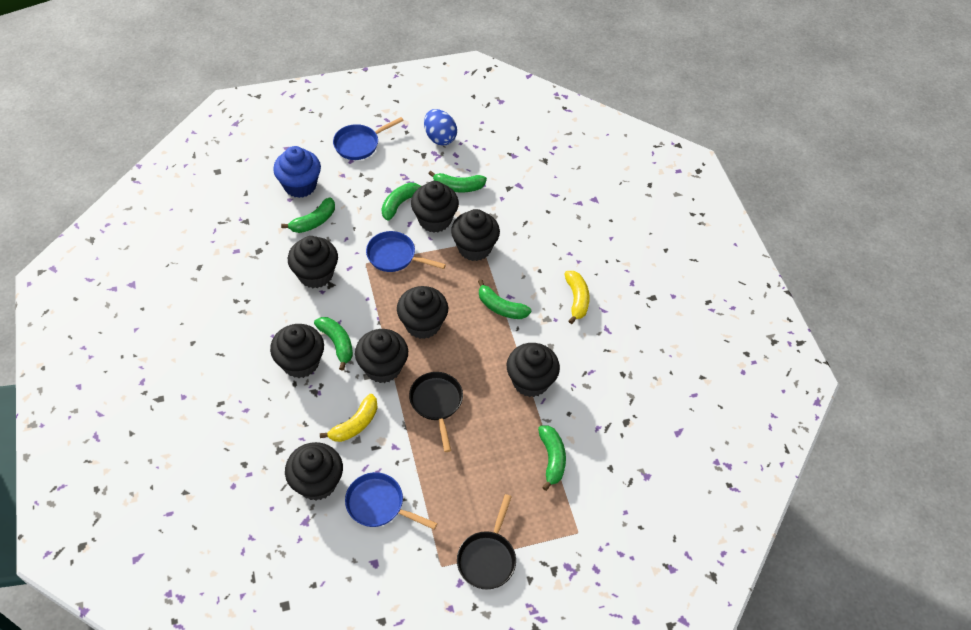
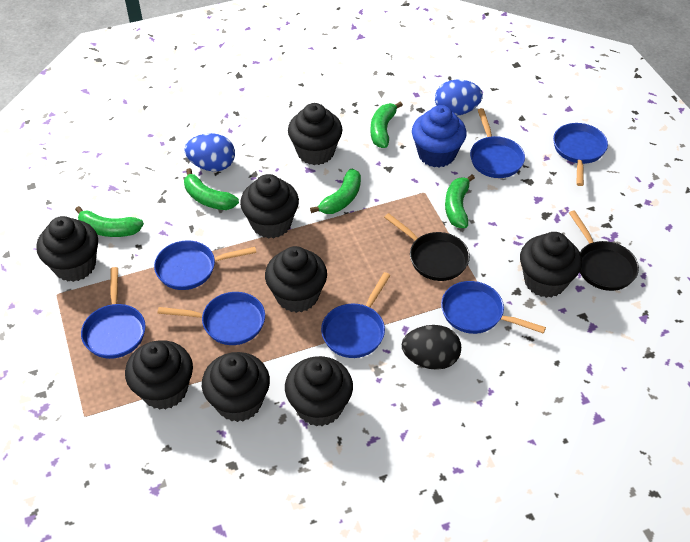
black egg: none = 0 -> [402,325,461,370] = 1
blue egg: [424,109,457,145] = 1 -> [185,133,235,172] [435,80,483,116] = 2
blue pan: [333,117,404,160] [345,472,437,530] [366,231,446,272] = 3 -> [81,267,146,359] [154,240,256,290] [158,292,265,345] [321,272,391,358] [441,281,546,334] [470,108,525,178] [553,123,608,186] = 7
green banana: [281,197,335,233] [314,317,353,371] [382,183,421,220] [428,171,487,192] [478,279,531,319] [538,425,566,491] = 6 -> [75,206,144,237] [184,168,239,210] [310,169,361,214] [371,101,403,148] [445,174,475,228] = 5
yellow banana: [320,394,378,442] [564,271,590,324] = 2 -> none = 0

